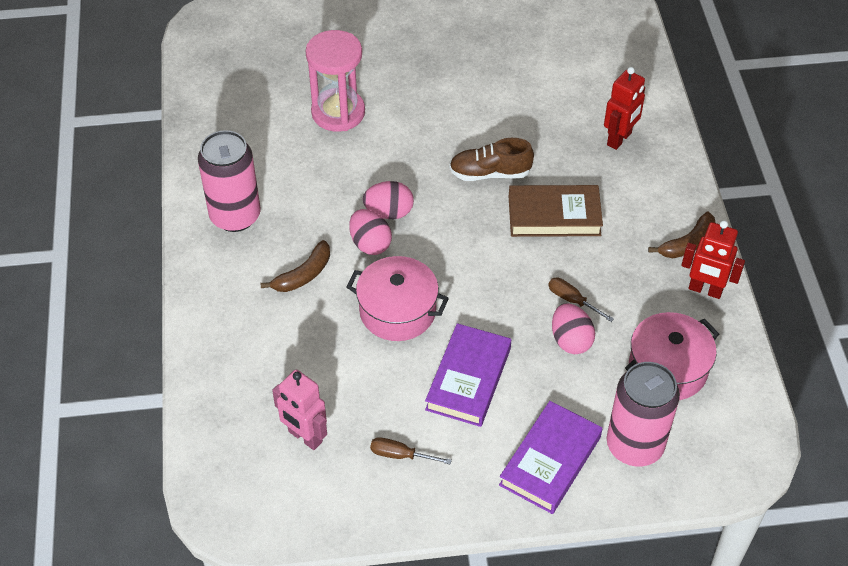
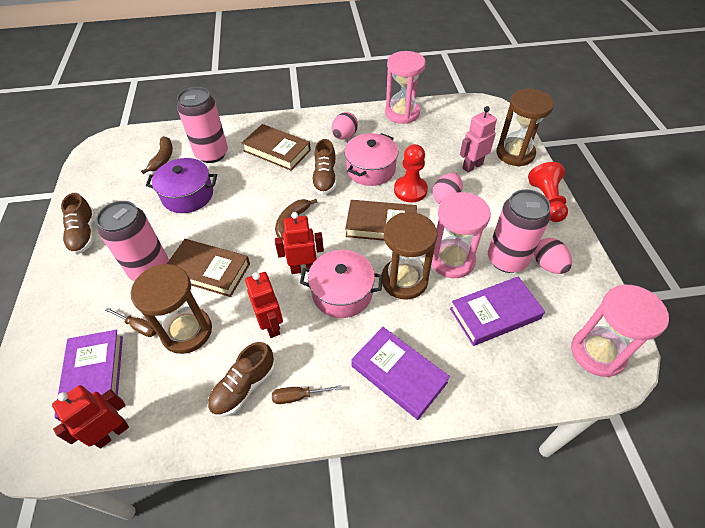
brown book: [509,185,603,237] = 1 -> [167,239,250,297] [242,124,311,171] [345,200,417,241] = 3
brown hourglass: none = 0 -> [131,264,212,354] [382,212,437,299] [496,89,554,167] = 3
brown shoe: [449,138,534,181] = 1 -> [61,193,95,255] [208,342,275,417] [312,139,337,195] = 3
pink can: [198,130,261,232] [607,362,680,467] = 2 -> [96,201,169,281] [177,87,228,163] [488,189,551,273] = 3
pink hourglass: [306,30,365,132] = 1 -> [385,51,426,124] [431,192,491,278] [571,285,669,377] = 3
purple book: [425,323,511,427] [499,401,602,514] = 2 -> [54,330,123,422] [351,327,450,420] [450,276,545,346] = 3
purple pot: none = 0 -> [146,158,217,213] = 1
red pawn: none = 0 -> [394,144,428,202] [528,162,568,222] = 2
red robot: [604,67,645,150] [681,220,745,299] = 2 -> [52,385,129,449] [245,272,283,338] [275,212,324,274] = 3

